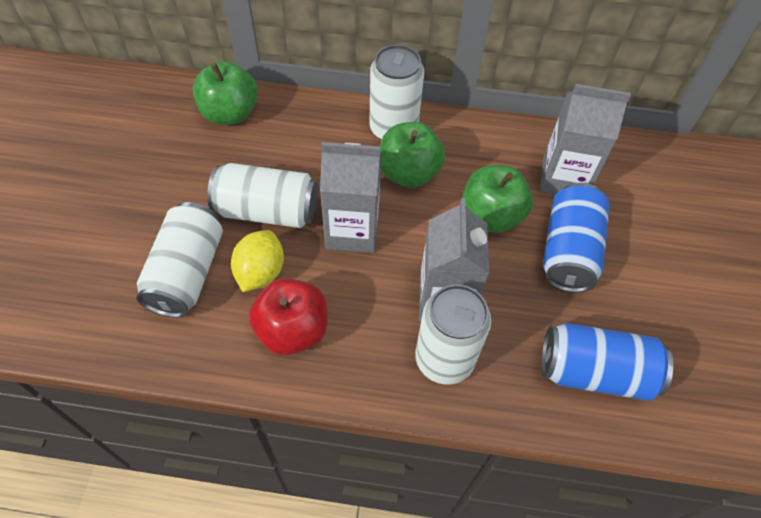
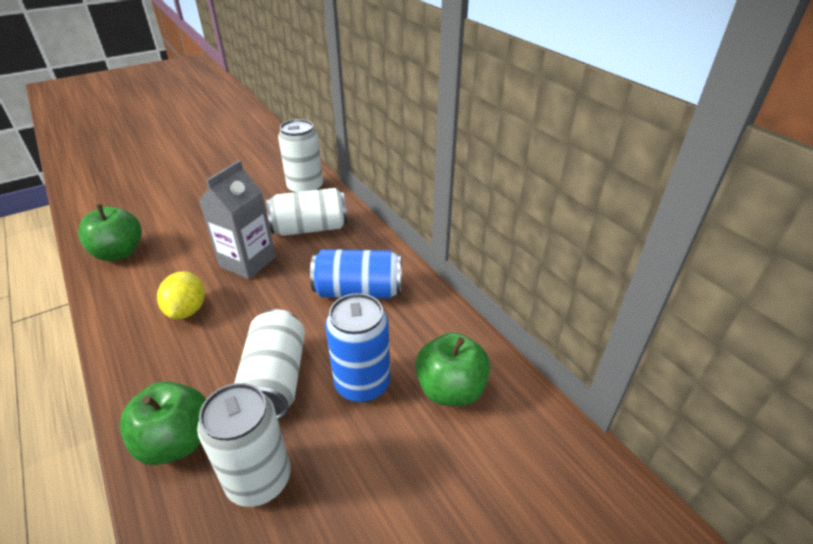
grey carton: [320,142,381,253] [419,198,489,322] [540,84,631,195] = 3 -> [199,160,276,279] = 1
red apple: [249,278,327,355] = 1 -> none = 0

